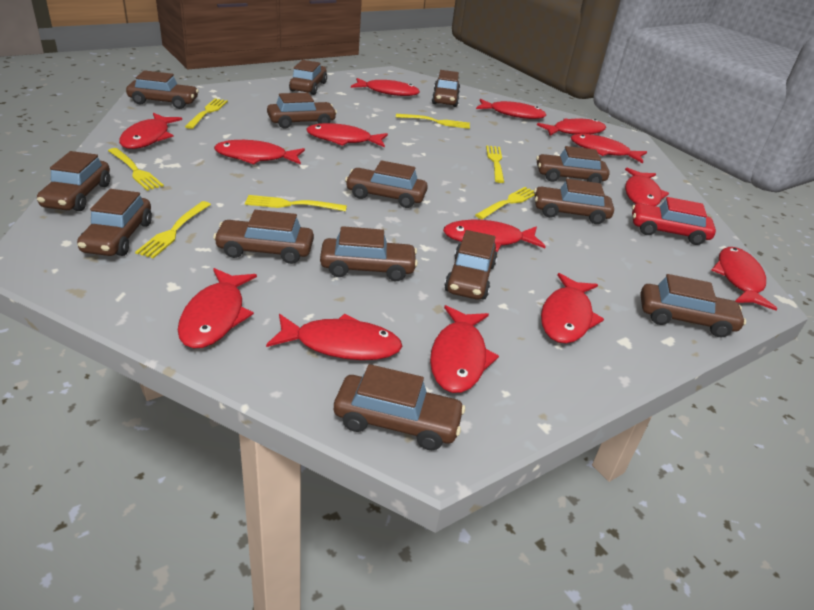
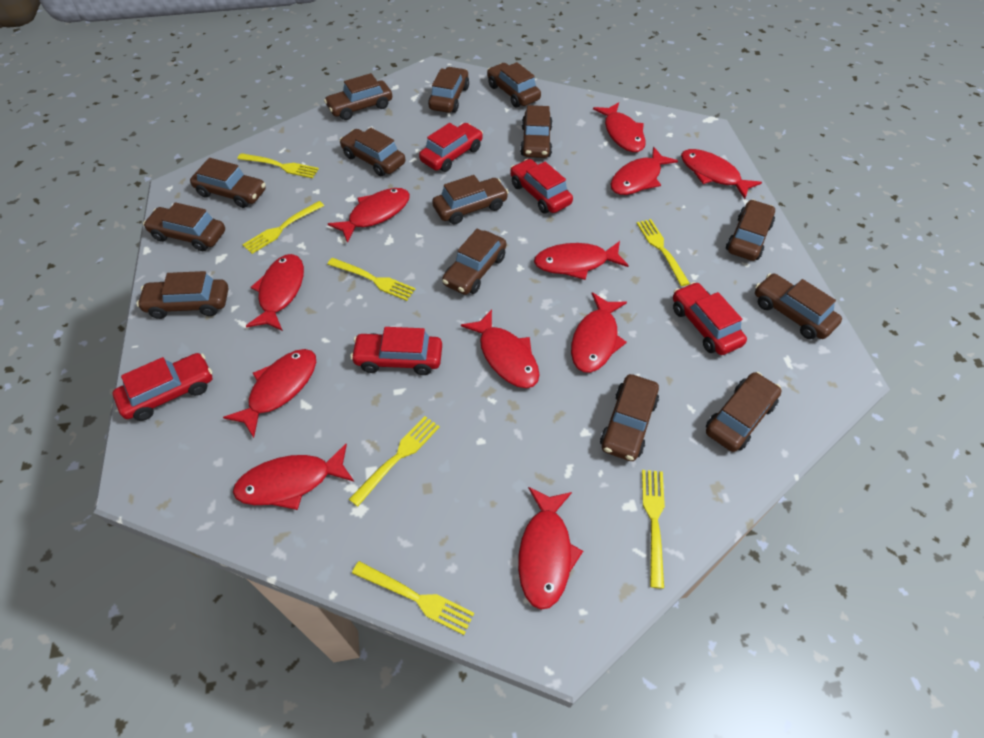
red car: [632,197,716,245] = 1 -> [113,353,212,421] [350,327,442,375] [419,123,483,172] [510,159,573,214] [673,282,747,355] = 5
red fish: [119,113,182,149] [178,268,257,348] [214,140,305,165] [266,314,402,360] [306,123,388,147] [351,78,420,96] [430,305,499,393] [443,220,546,252] [476,99,546,119] [537,119,606,136] [541,273,604,344] [571,134,647,163] [625,168,669,206] [711,247,777,311] = 14 -> [223,349,316,438] [233,444,354,510] [246,254,304,331] [328,188,410,243] [461,309,539,388] [518,487,583,610] [534,241,629,280] [571,292,627,373] [593,102,646,152] [611,147,678,195] [681,149,762,199] = 11

